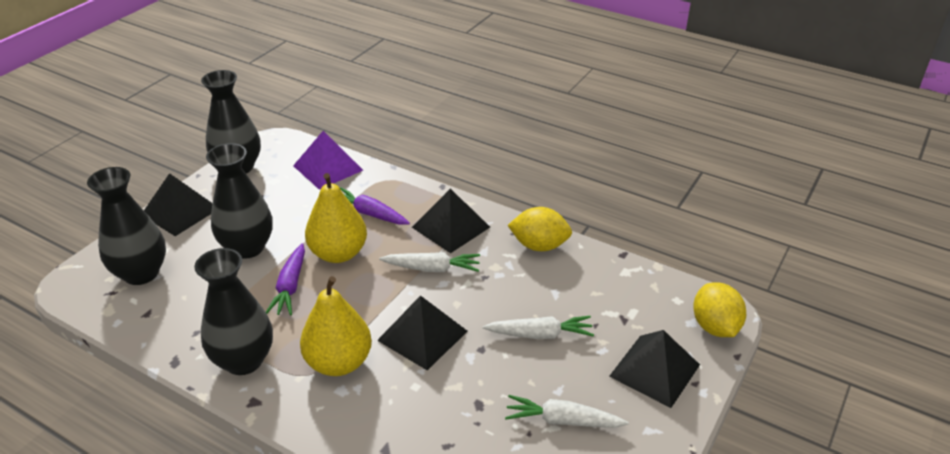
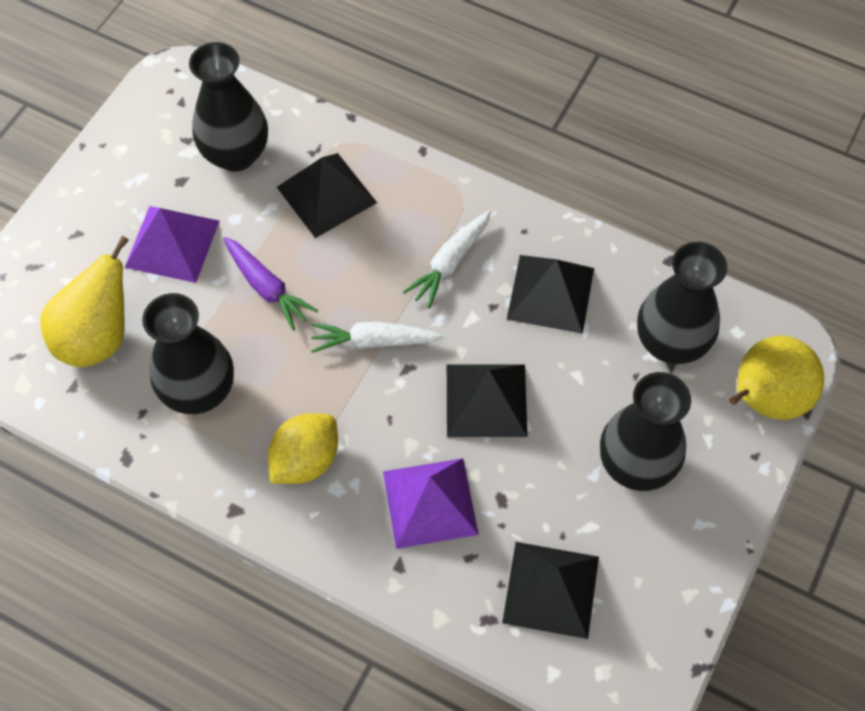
purple carrot: [266,243,305,315] [340,187,410,225] = 2 -> [224,237,318,331] = 1
purple pyramid: [293,131,363,190] = 1 -> [124,206,219,283] [383,458,479,549] = 2
white carrot: [379,252,480,272] [483,316,594,339] [505,395,629,428] = 3 -> [311,322,444,353] [403,210,491,309] = 2
yellow lemon: [508,207,572,251] [693,282,746,337] = 2 -> [268,413,338,484] = 1

